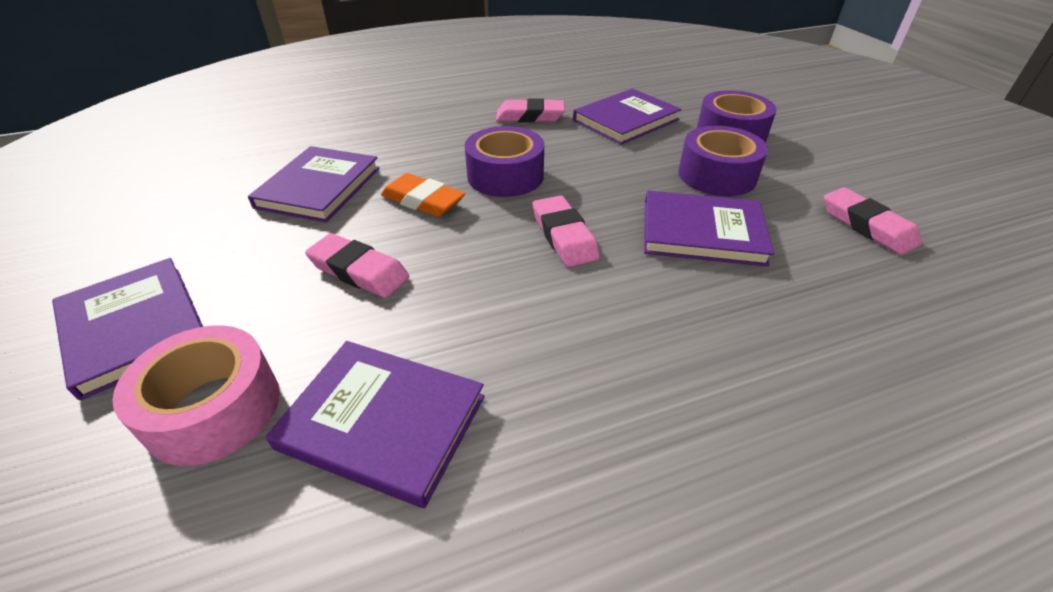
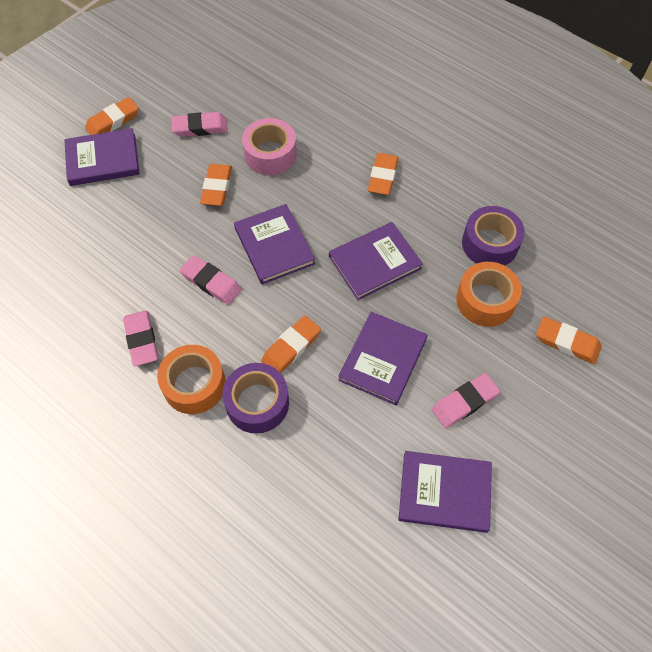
orange eraser: [381,173,465,217] = 1 -> [85,97,139,135] [200,164,232,206] [261,315,321,373] [368,153,398,195] [536,317,602,364] = 5
orange tape: none = 0 -> [157,345,226,414] [456,262,522,327] = 2
purple tape: [465,126,544,197] [678,126,768,196] [697,90,777,143] = 3 -> [222,363,289,433] [462,206,525,266] = 2

